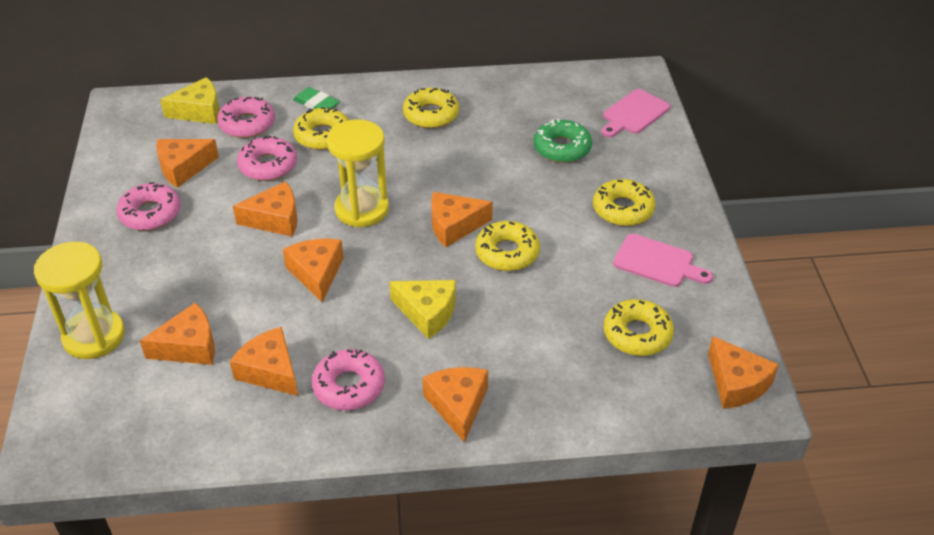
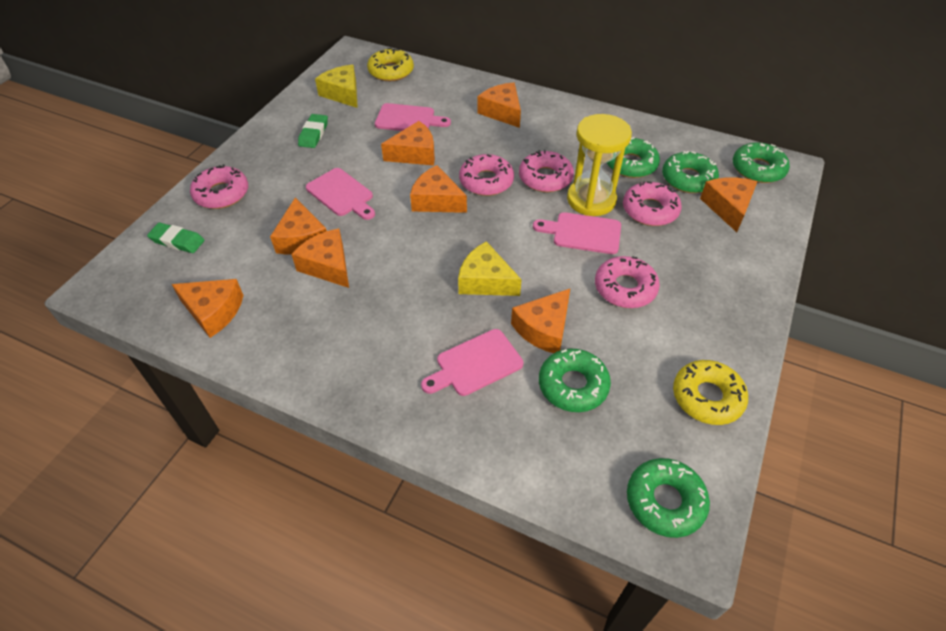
green donut: [534,119,592,163] = 1 -> [539,349,611,412] [607,137,660,178] [627,458,710,538] [662,151,719,193] [733,142,790,183] = 5
green eraser: [293,87,340,109] = 1 -> [147,223,204,253] [298,114,328,148] = 2
pink cutting board: [602,89,670,138] [613,234,713,287] = 2 -> [306,168,375,220] [375,103,451,131] [421,329,523,396] [533,212,621,254] = 4
pink donut: [116,182,181,231] [217,97,275,138] [237,136,297,181] [312,349,385,411] = 4 -> [190,164,248,209] [459,154,514,196] [519,150,574,192] [595,256,660,308] [623,181,682,226] = 5
yellow donut: [293,107,349,150] [403,88,459,128] [475,221,540,271] [593,179,656,226] [604,299,674,356] = 5 -> [367,48,414,81] [673,360,748,425] = 2
yellow hourglass: [34,242,125,359] [327,119,389,227] = 2 -> [567,114,632,216] = 1

